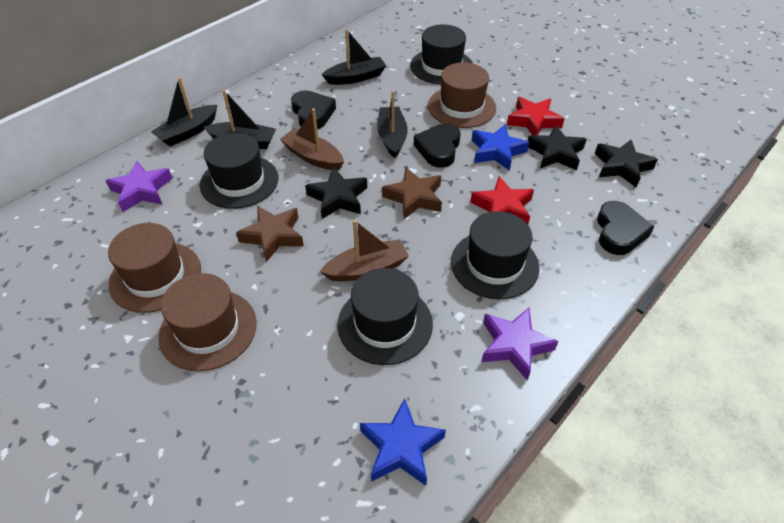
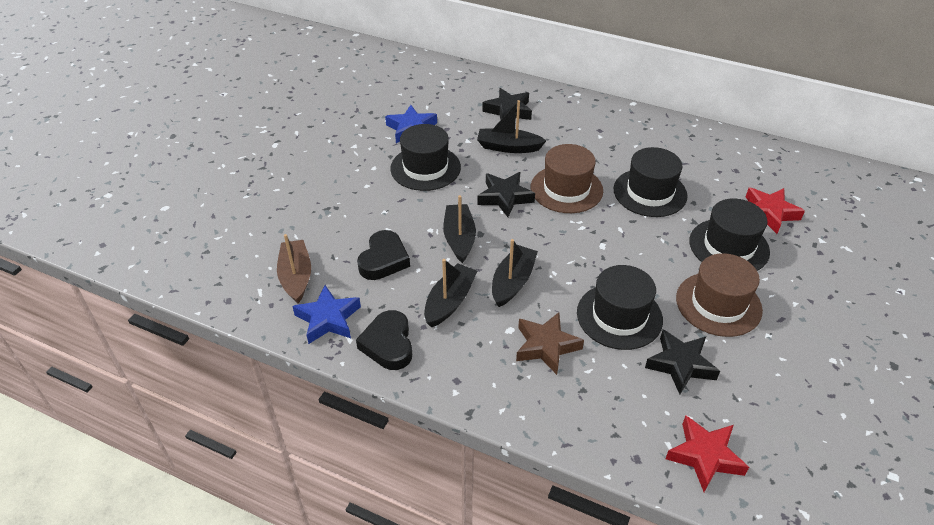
black heart: [291,90,336,129] [414,123,460,168] [597,201,655,255] = 3 -> [356,310,412,370] [357,230,410,280] = 2
brown boat: [280,108,344,170] [320,220,409,281] = 2 -> [277,234,311,303] = 1
brown hat: [108,223,201,313] [158,273,257,371] [428,63,496,128] = 3 -> [531,144,603,213] [676,253,763,337] = 2
brown star: [236,206,304,262] [382,167,442,219] = 2 -> [516,312,584,375] = 1
purple star: [105,161,173,212] [482,307,559,381] = 2 -> none = 0

